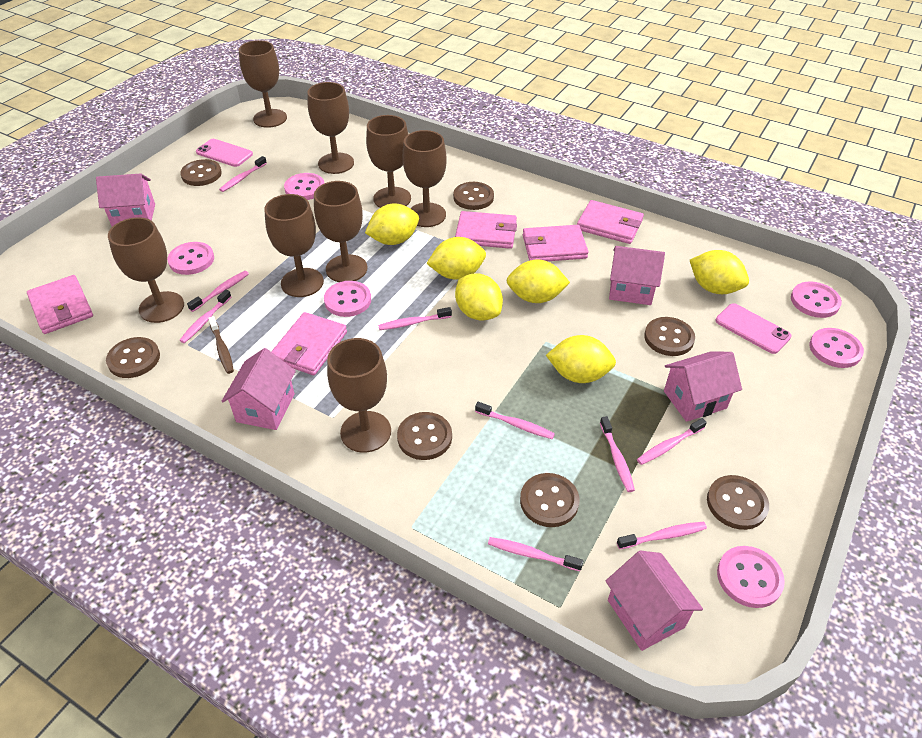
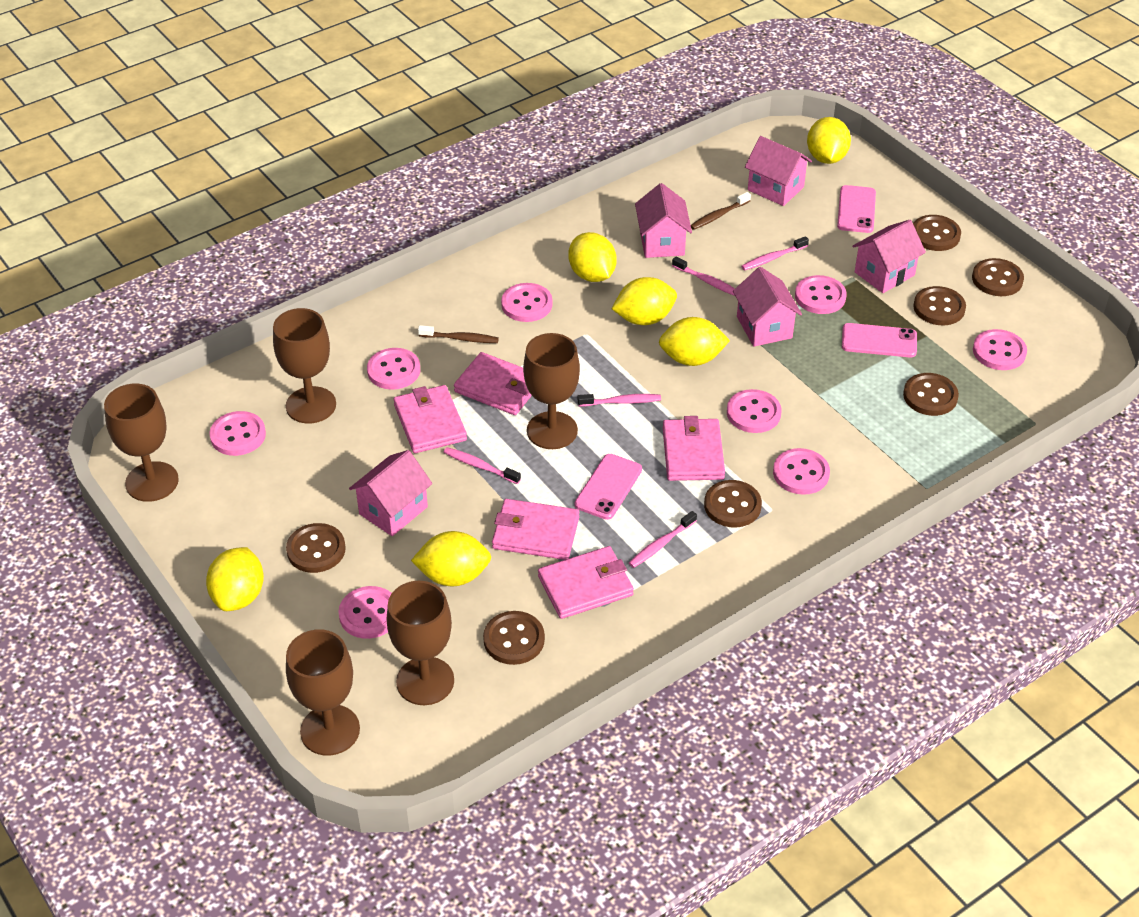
brown goblet: [108,217,184,323] [239,40,287,128] [264,194,324,297] [307,82,354,174] [314,181,368,282] [327,338,391,453] [366,115,411,208] [403,130,447,227] = 8 -> [104,384,179,502] [273,308,336,423] [286,629,360,756] [387,581,454,705] [523,333,580,449] = 5
brown toothbrush: [208,316,234,374] = 1 -> [418,325,499,343] [691,192,751,230] = 2
pink button: [167,242,214,275] [284,173,324,200] [324,281,371,317] [717,546,785,608] [791,282,842,318] [809,328,864,368] = 6 -> [209,411,266,456] [338,586,392,639] [367,348,420,390] [501,283,553,322] [727,389,782,433] [773,448,830,495] [795,275,847,314] [973,329,1027,370] = 8
pink phone: [196,139,253,167] [715,303,791,354] = 2 -> [575,454,642,520] [837,185,876,233] [842,323,917,358] = 3
pink toothbrush: [179,290,231,343] [187,271,249,312] [219,156,267,192] [378,307,452,330] [475,402,555,439] [488,537,583,571] [600,416,635,492] [617,522,707,549] [637,418,707,465] = 9 -> [444,447,521,484] [578,394,661,406] [629,511,697,568] [672,256,735,296] [741,236,809,271] = 5

